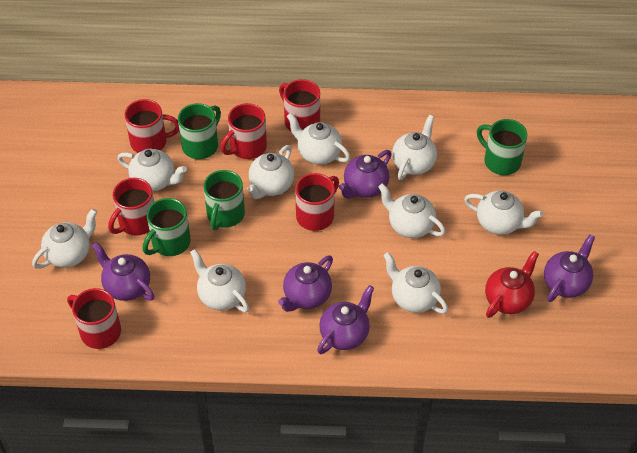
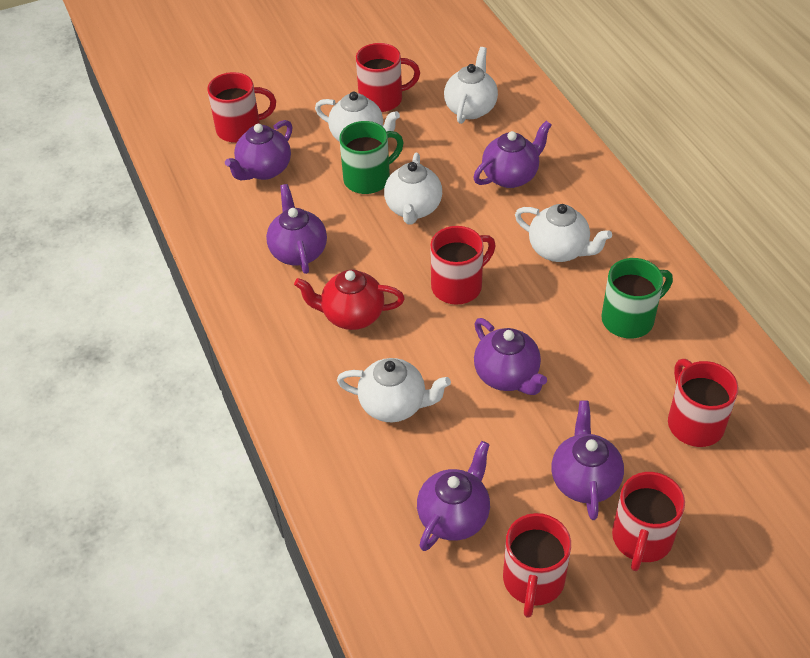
green mug: [143,198,191,256] [178,103,221,159] [203,170,245,230] [477,119,527,175] = 4 -> [339,121,404,194] [601,258,673,339] = 2
purple teapot: [92,242,154,301] [278,255,333,312] [317,285,374,354] [339,150,391,198] [544,234,595,302] = 5 -> [225,120,292,180] [266,184,327,274] [417,441,490,551] [473,121,552,188] [474,318,547,395] [551,400,624,520] = 6
white teapot: [32,209,97,268] [117,149,187,192] [190,249,249,312] [248,145,294,199] [287,113,350,165] [378,183,446,238] [383,252,448,314] [392,115,437,180] [464,191,543,235] = 9 -> [315,92,400,142] [337,358,451,422] [384,153,442,225] [444,47,498,124] [515,204,612,262] = 5

